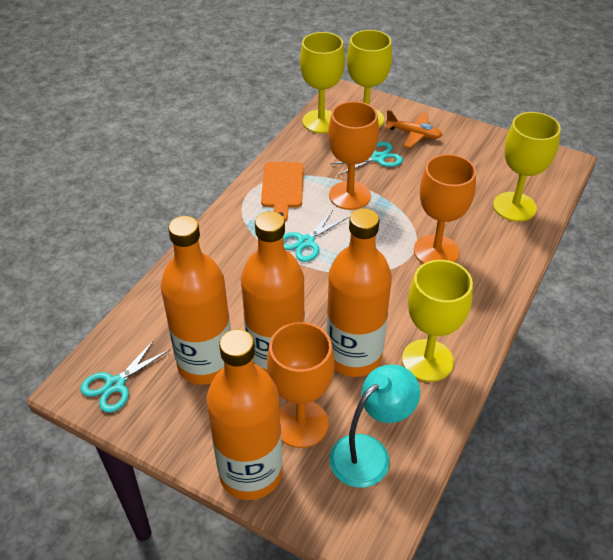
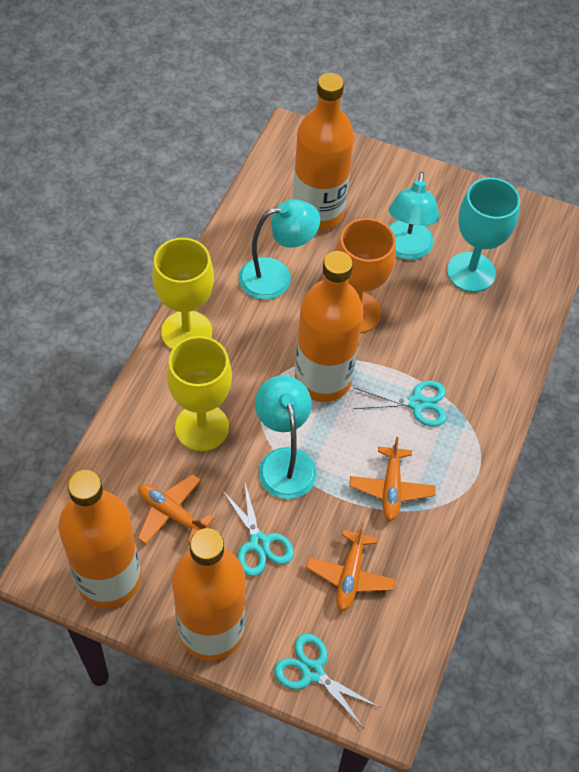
orange cutting board: [261,162,304,222] = 1 -> none = 0
orange goblet: [267,322,335,448] [328,101,379,210] [414,154,476,264] = 3 -> [336,218,396,333] = 1
orange plane: [385,110,442,148] = 1 -> [138,474,214,545] [306,523,396,611] [349,437,436,521] = 3
turquoise goblet: none = 0 -> [447,178,520,292] = 1
turquoise lamp: [329,365,420,488] = 1 -> [238,199,320,300] [255,375,317,499] [388,172,439,260] = 3
yellow goblet: [300,32,345,133] [347,30,392,127] [402,260,473,382] [493,112,561,222] = 4 -> [152,238,214,350] [167,336,232,451] = 2

